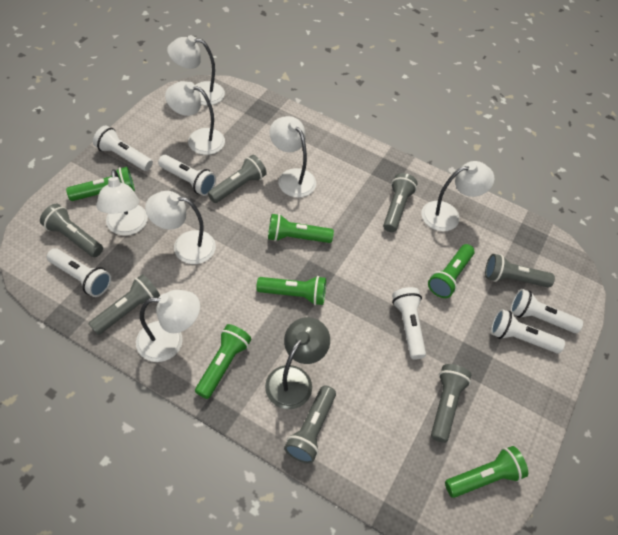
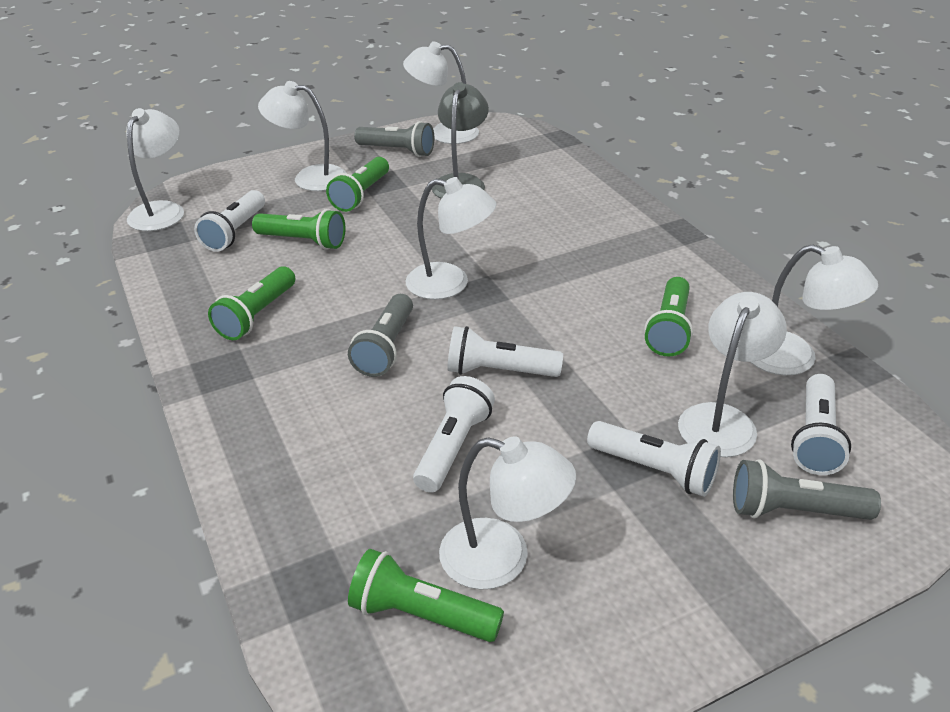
green flashlight: [66,167,135,201] [195,324,251,399] [256,276,326,305] [268,214,334,243] [428,244,475,298] [445,446,528,498] = 6 -> [208,266,295,340] [252,209,346,250] [326,157,389,212] [348,549,504,642] [644,277,693,357] = 5
grey flashlight: [40,204,103,257] [89,274,160,335] [208,155,267,203] [284,385,336,464] [383,173,418,232] [431,364,471,443] [485,254,555,288] = 7 -> [348,294,413,377] [354,121,434,157] [733,459,881,520] = 3
white flashlight: [47,248,111,297] [93,125,153,171] [158,155,216,196] [392,287,426,360] [491,309,565,353] [510,289,583,333] = 6 -> [194,190,265,252] [413,376,495,493] [447,326,563,377] [587,421,721,497] [791,374,851,475] = 5

